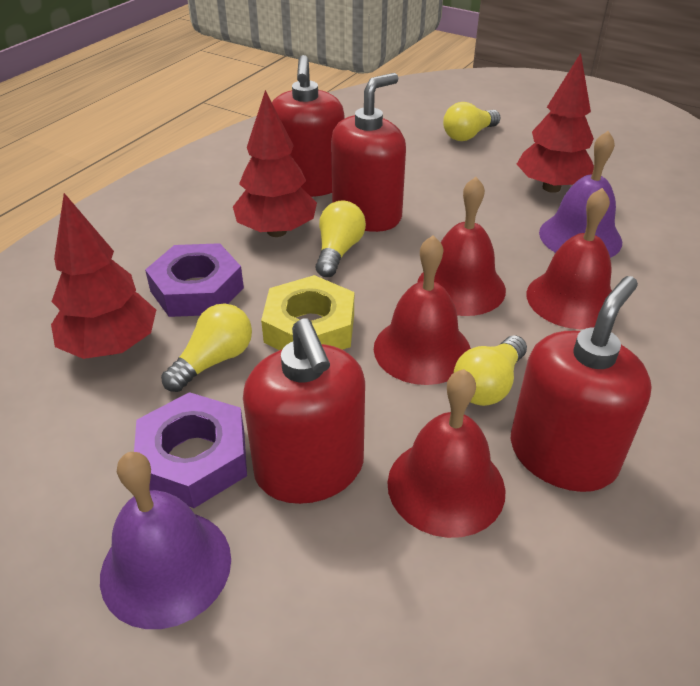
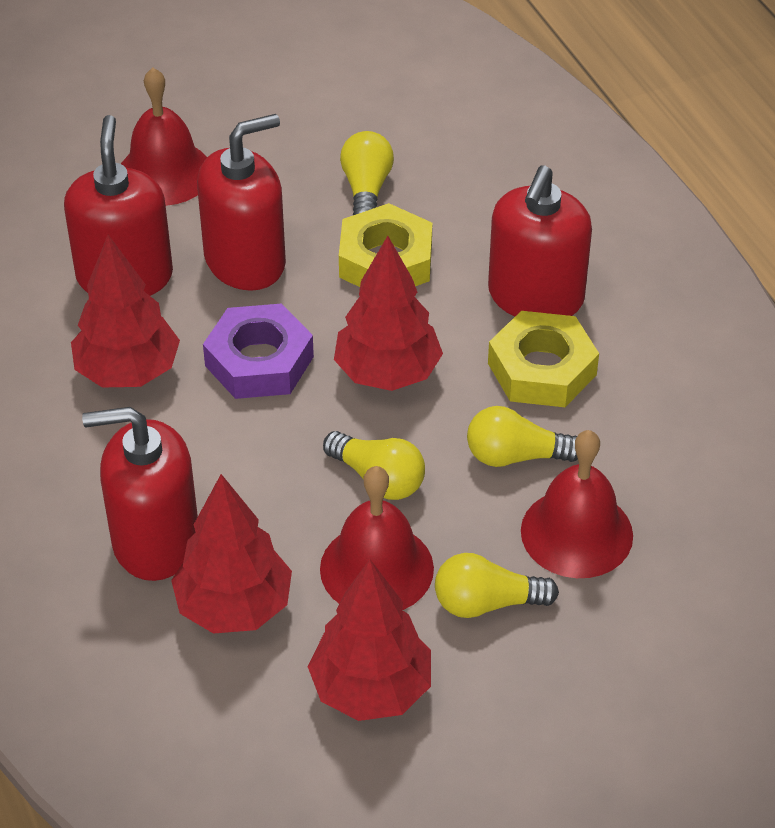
purple bell: [100,452,231,629] [539,131,622,258] = 2 -> none = 0
purple nut: [134,392,247,508] [145,243,244,317] = 2 -> [203,303,314,399] = 1
red bell: [374,235,471,385] [387,369,505,538] [417,177,506,316] [527,188,612,329] = 4 -> [121,68,207,206] [320,466,434,610] [521,430,633,578] = 3
red tree: [51,193,156,359] [233,90,317,237] [517,53,594,193] = 3 -> [71,235,180,388] [171,474,292,634] [308,559,431,721] [334,236,443,391] = 4
yellow nut: [261,275,354,350] = 1 -> [339,203,432,287] [488,311,599,407] = 2

